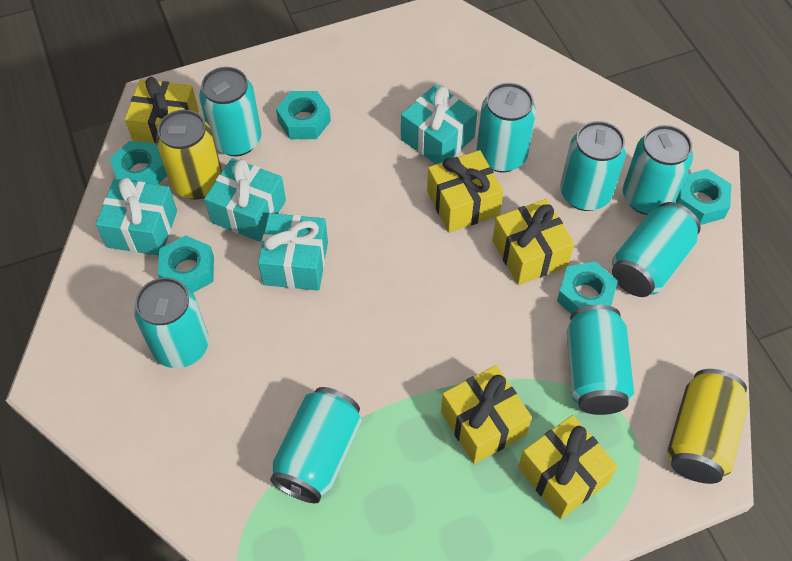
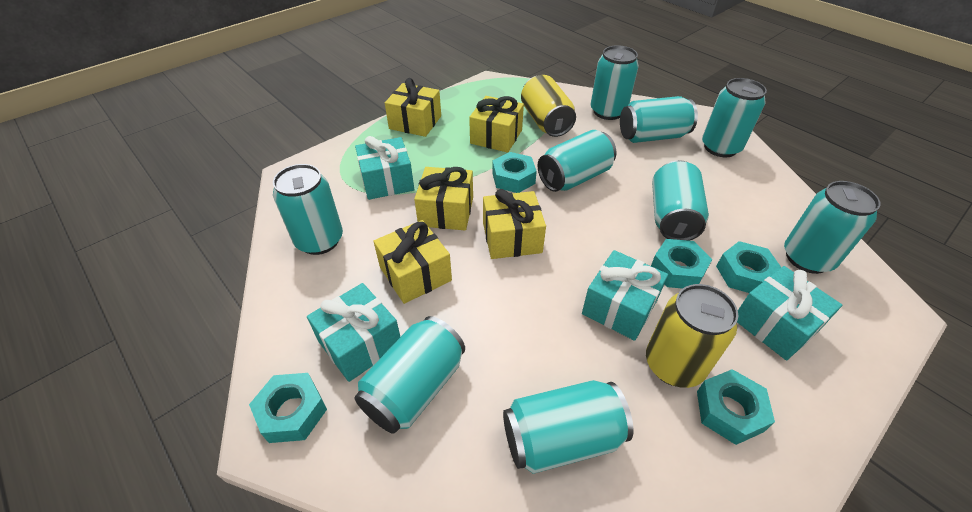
turquoise can: [134,277,209,368] [199,67,261,156] [270,387,362,503] [477,83,536,172] [560,121,626,211] [566,305,634,415] [612,202,701,297] [623,125,693,215] = 8 -> [273,164,343,255] [354,316,465,434] [503,380,633,474] [537,130,617,192] [591,45,639,120] [620,96,698,143] [652,160,709,241] [702,78,767,158] [784,181,881,274] = 9

